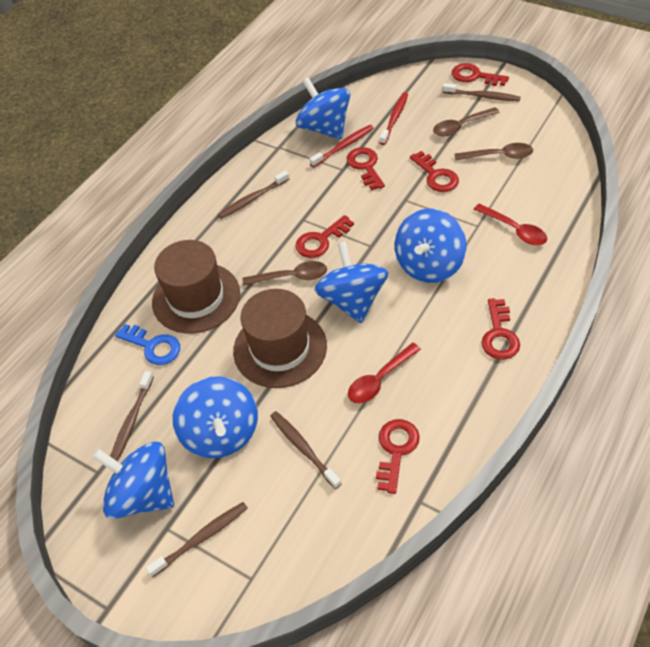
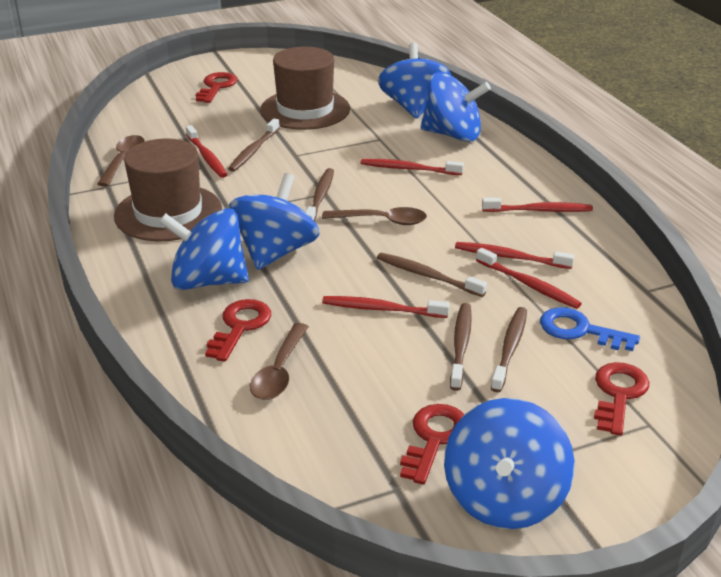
red key: [295,215,354,258] [347,147,385,191] [376,419,420,494] [410,151,459,192] [452,63,509,86] [481,298,520,360] = 6 -> [196,72,237,103] [205,299,271,362] [400,404,464,485] [594,362,649,436] = 4
red spoon: [348,343,421,403] [474,203,547,245] = 2 -> none = 0
red toothbrush: [310,125,374,167] [380,92,408,145] = 2 -> [186,125,227,178] [322,296,450,318] [361,159,464,175] [455,242,574,269] [476,248,582,309] [482,198,593,212] = 6

